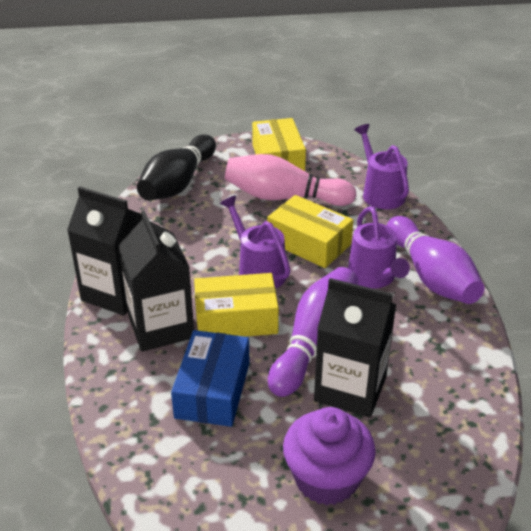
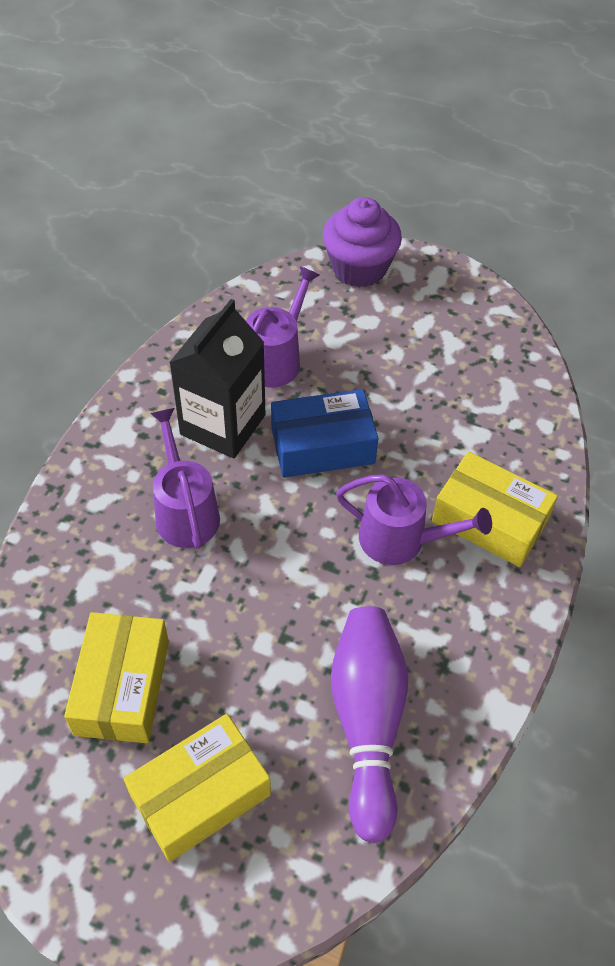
black bowling pin: [137,134,216,201] = 1 -> none = 0
black carton: [67,186,142,316] [118,210,194,351] [314,278,396,418] = 3 -> [169,299,266,458] = 1
pink bowling pin: [225,154,356,206] = 1 -> none = 0
purple bowling pin: [268,267,358,397] [387,216,485,304] = 2 -> [331,606,408,843] = 1

